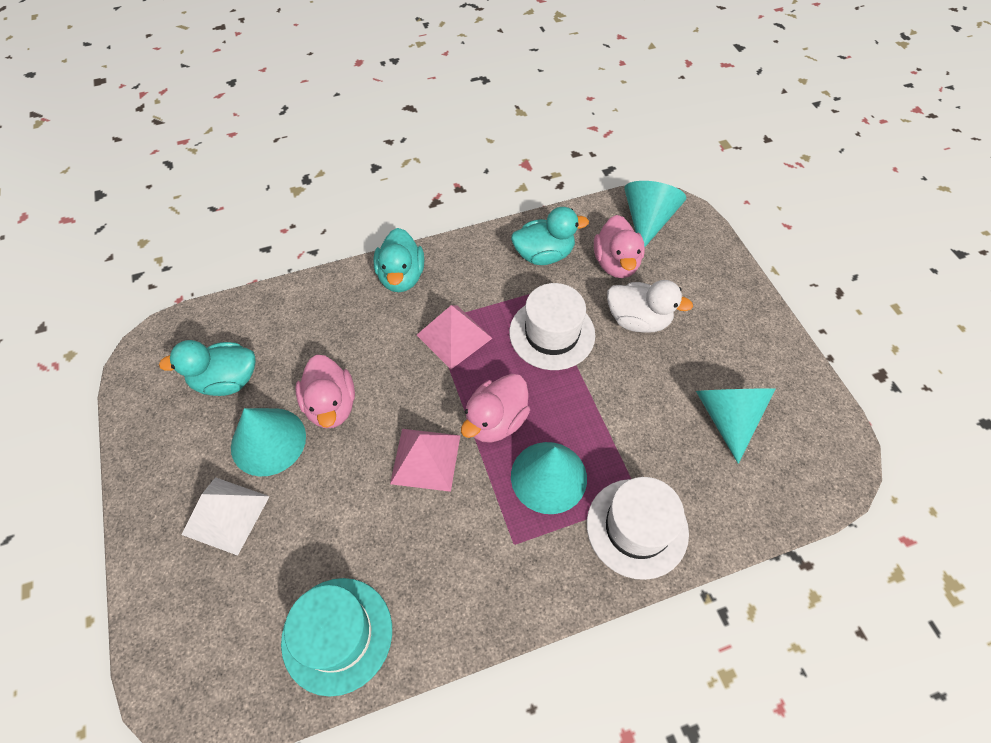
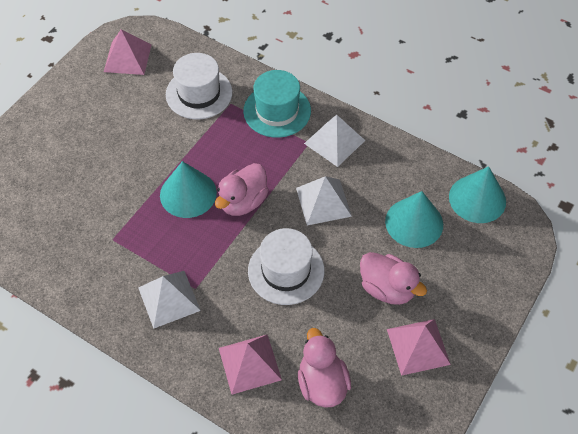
pink pyramid: [390,429,460,492] [417,305,492,369] = 2 -> [104,29,151,75] [219,334,282,395] [387,319,451,376] = 3
turquoise cone: [231,408,306,477] [511,442,587,514] [624,181,686,247] [696,388,775,464] = 4 -> [160,161,217,218] [385,191,443,248] [449,166,506,223] = 3
turquoise duck: [159,340,256,396] [374,228,424,292] [511,207,589,265] = 3 -> none = 0
white duck: [607,280,693,333] = 1 -> none = 0
white pyramid: [181,477,270,556] = 1 -> [138,271,201,329] [296,176,352,225] [304,115,365,167] = 3

